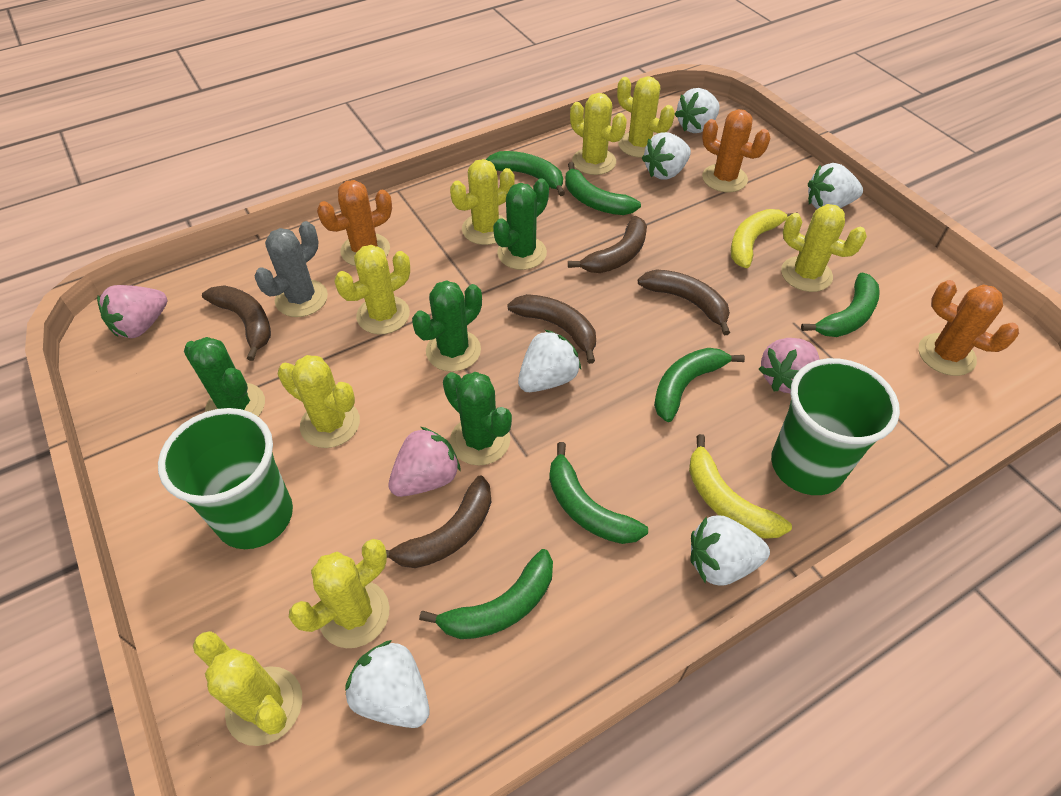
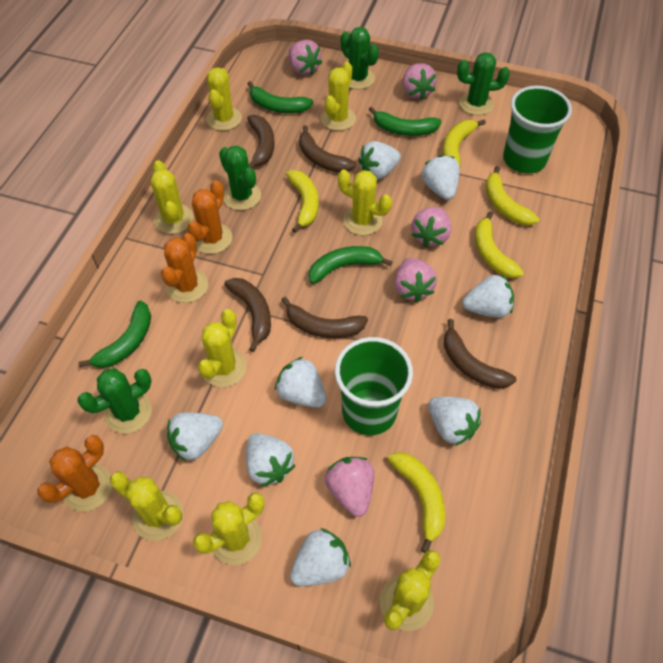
green banana: [419,549,553,639] [486,151,565,196] [549,442,648,544] [566,162,641,215] [654,348,745,422] [801,272,880,337] = 6 -> [78,301,151,368] [248,81,313,113] [309,246,393,284] [368,106,441,136] = 4
grey cactus: [255,221,328,317] = 1 -> none = 0
pink strawberry: [97,285,167,338] [388,427,461,497] [759,338,820,394] = 3 -> [289,40,322,75] [325,457,374,517] [394,258,437,302] [403,63,437,100] [412,207,452,248] = 5
white strawberry: [345,640,429,728] [518,330,581,392] [642,132,691,180] [675,88,720,133] [690,516,770,586] [808,163,863,209] = 6 -> [167,412,223,462] [246,433,296,487] [275,357,327,408] [290,528,351,586] [358,141,401,180] [422,155,460,200] [428,397,481,446] [462,274,514,318] = 8
yellow banana: [689,434,792,539] [731,209,793,268] = 2 -> [286,170,319,233] [388,452,445,553] [443,120,486,166] [475,211,524,278] [486,166,539,225] = 5

